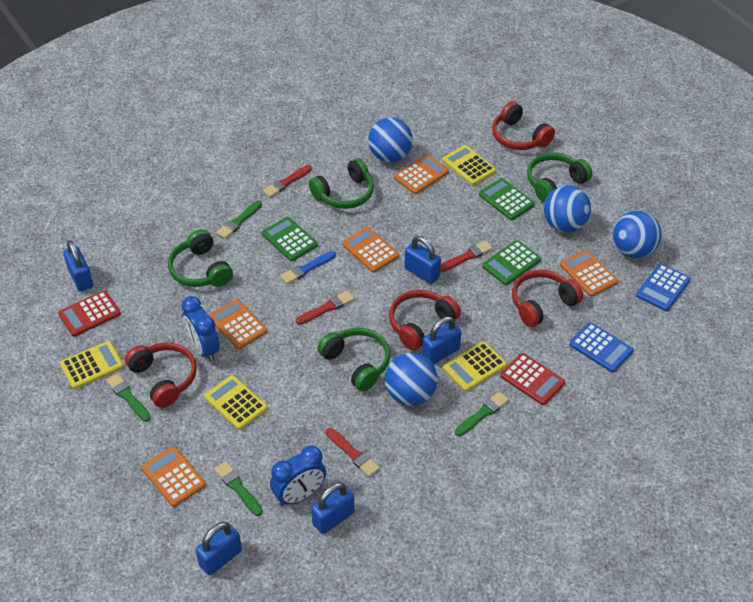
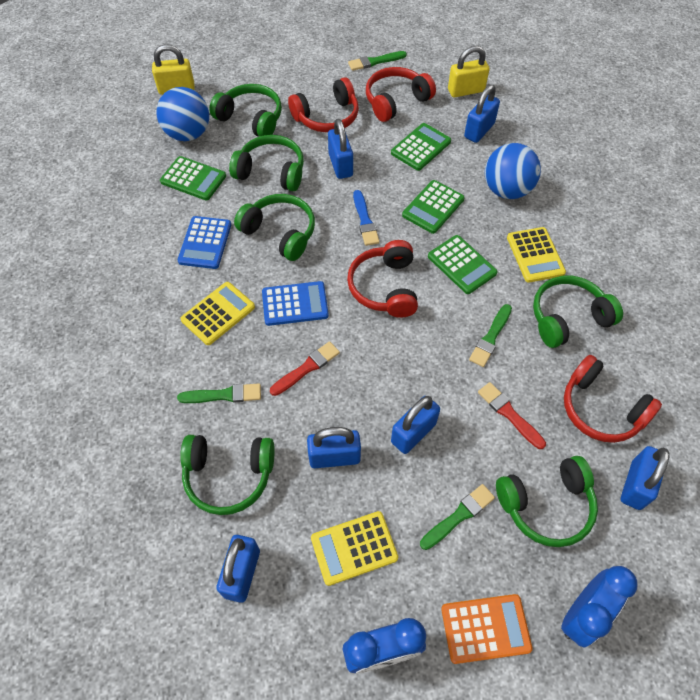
blue ball: [368,118,413,162] [385,353,438,406] [544,185,591,232] [613,211,662,258] = 4 -> [157,87,209,141] [485,143,541,199] = 2
blue padlock: [63,240,93,292] [196,522,242,575] [311,482,355,534] [404,236,441,284] [422,317,461,364] = 5 -> [217,535,260,603] [307,427,361,468] [328,119,353,179] [391,396,440,454] [464,85,500,143] [621,446,670,510] = 6
green calculator: [262,217,318,261] [479,178,535,220] [482,240,541,285] = 3 -> [160,156,226,201] [391,123,451,171] [402,180,465,234] [428,235,498,294] = 4
green headphones: [168,229,233,287] [309,158,374,209] [317,328,390,392] [527,153,592,203] = 4 -> [180,435,275,515] [209,84,282,137] [229,135,304,191] [234,194,315,261] [496,456,598,547] [533,276,623,348] = 6
orange calculator: [142,446,206,507] [209,299,267,349] [342,227,399,273] [394,154,449,194] [560,250,618,297] = 5 -> [441,594,533,664] = 1
red brush: [263,165,312,197] [296,291,354,325] [326,428,380,477] [440,241,493,272] = 4 -> [270,341,340,396] [478,382,546,449] = 2
red calculator: [58,291,121,337] [500,353,565,405] = 2 -> none = 0
yellow calculator: [60,341,124,389] [204,375,268,430] [442,145,496,185] [443,341,507,392] = 4 -> [180,282,255,345] [311,511,398,586] [507,227,566,283] = 3
yellow padlock: none = 0 -> [152,44,195,95] [448,46,490,98] = 2

